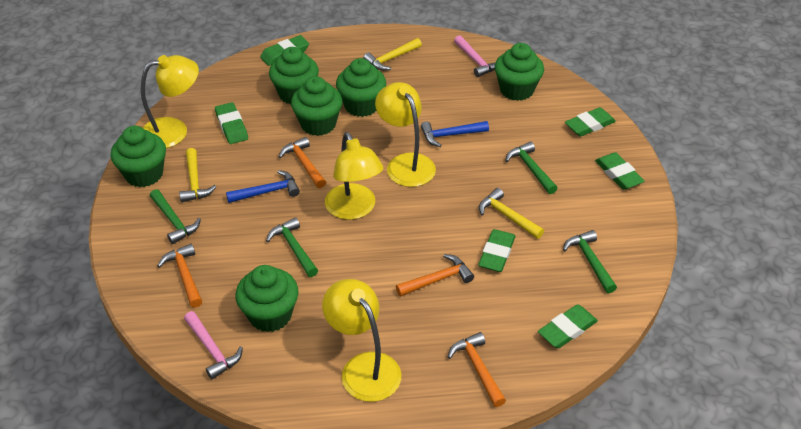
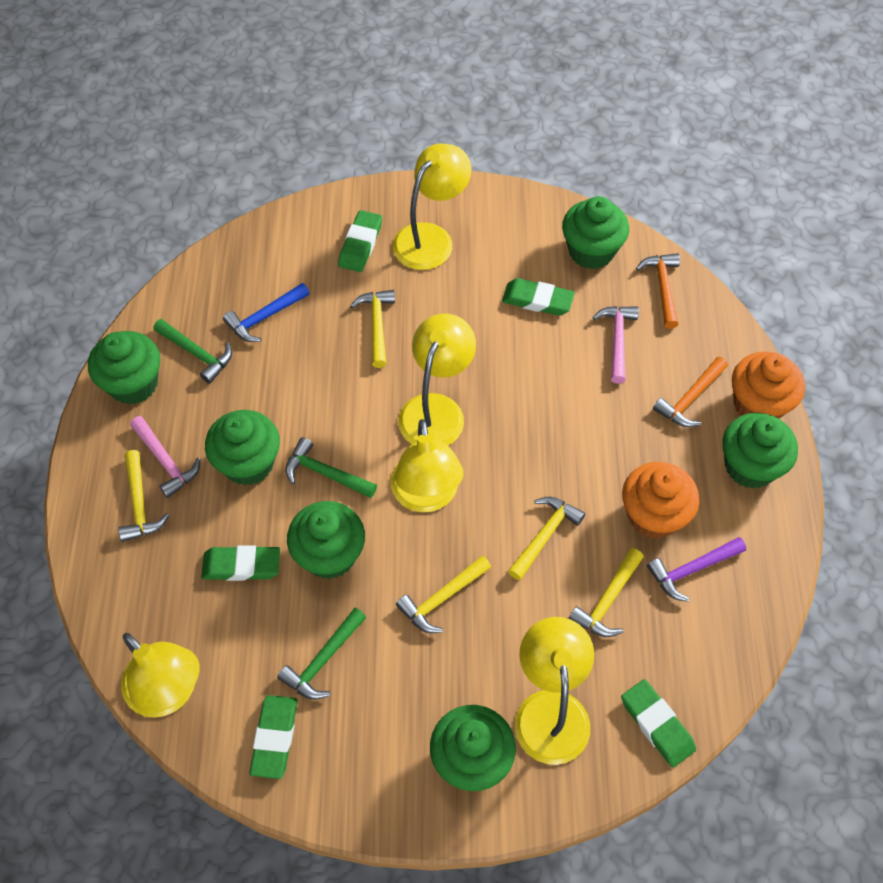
blue hammer: [226,170,300,203] [421,121,489,147] = 2 -> [223,283,310,342] = 1
green eraser: [215,102,248,144] [260,35,309,66] [478,229,515,272] [538,304,598,348] [565,107,616,137] [595,152,645,190] = 6 -> [201,545,280,581] [250,695,298,779] [338,210,382,272] [502,278,575,316] [621,679,696,768] = 5
green hammer: [150,189,201,244] [266,217,318,277] [506,142,558,194] [563,230,617,293] = 4 -> [154,319,232,384] [277,608,366,700] [285,437,377,498] = 3
orange cupcake: none = 0 -> [622,462,699,539] [732,351,805,419] = 2
orange hammer: [157,244,202,308] [279,137,326,188] [396,254,474,297] [448,332,506,407] = 4 -> [636,253,680,329] [653,357,728,427] = 2
purple hammer: none = 0 -> [647,537,746,602] = 1
yellow hammer: [179,148,216,202] [363,38,422,71] [479,188,544,239] = 3 -> [118,450,170,542] [350,290,395,368] [396,555,491,633] [508,497,585,581] [569,548,644,637] = 5
yellow lamp: [141,55,199,148] [322,279,401,402] [325,132,383,220] [375,82,436,187] = 4 -> [121,633,200,718] [391,419,463,512] [393,143,471,270] [398,313,476,446] [515,617,594,765] = 5

